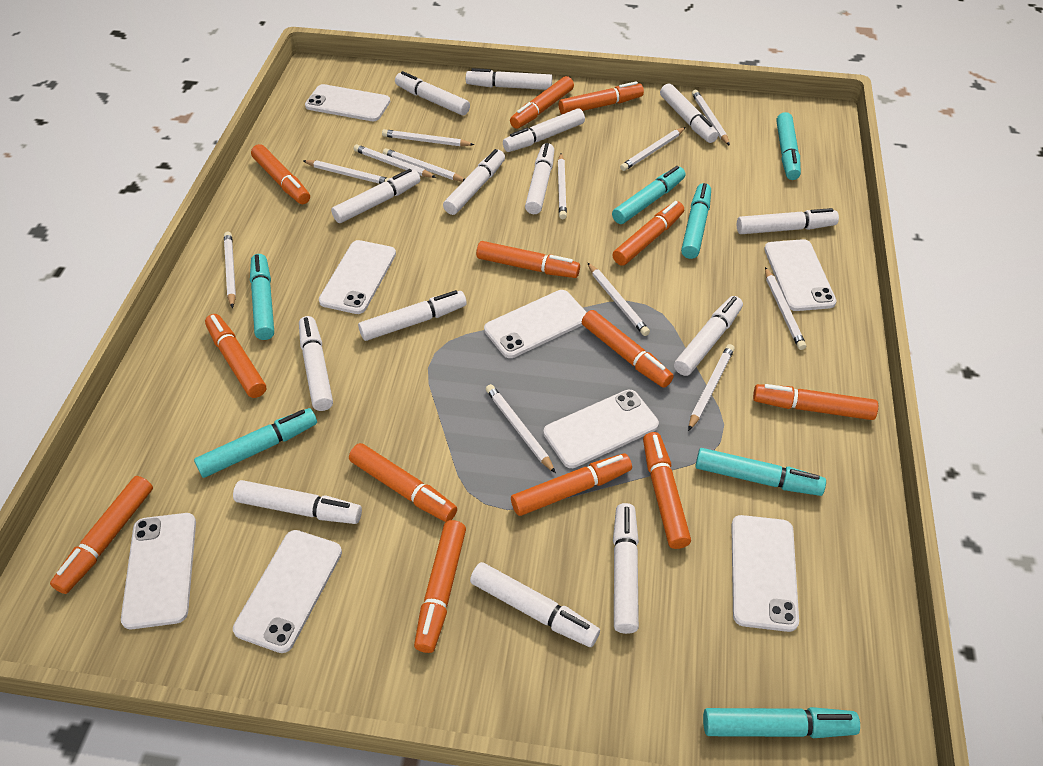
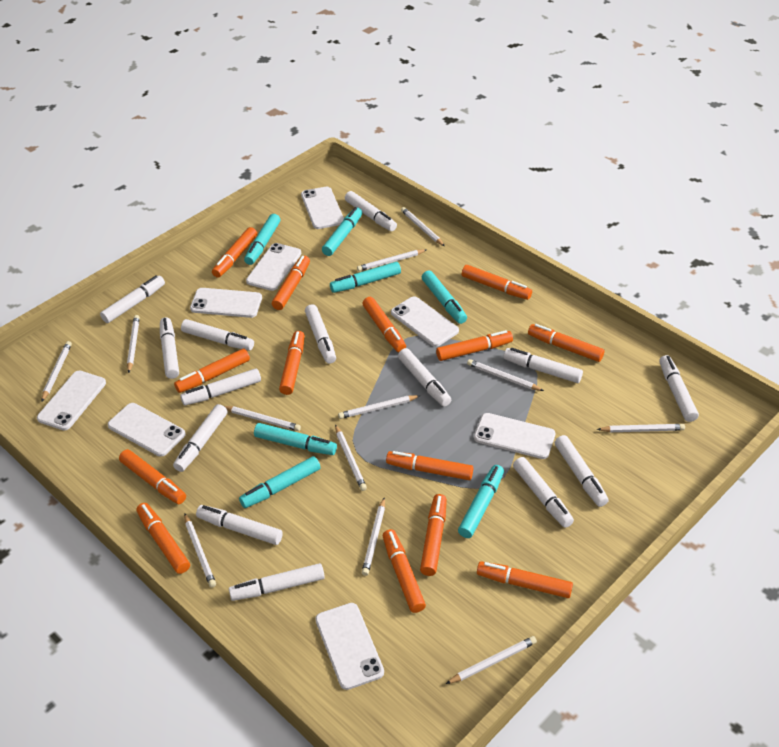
orange marker: [50,476,153,594] [205,314,266,398] [251,144,310,204] [349,443,457,522] [414,520,466,653] [476,241,580,278] [510,76,574,129] [511,453,632,516] [559,81,644,114] [582,310,674,388] [612,201,684,266] [643,432,691,549] [753,384,878,420] = 13 -> [119,449,186,504] [136,503,190,574] [174,348,250,393] [212,227,257,278] [272,256,310,310] [279,331,305,395] [362,297,406,352] [383,529,426,613] [386,451,473,480] [420,494,447,576] [436,330,513,361] [462,265,532,300] [477,561,573,598] [528,324,604,362] = 14

